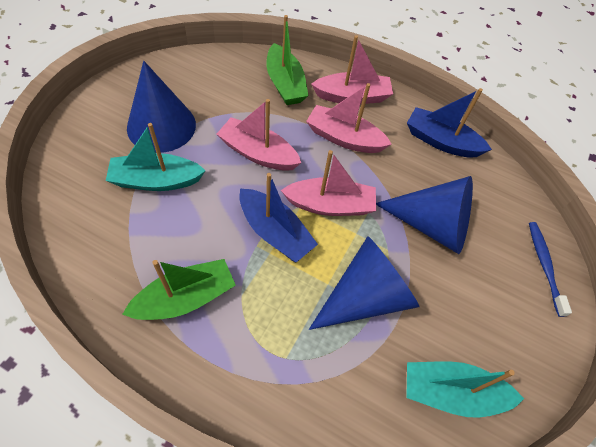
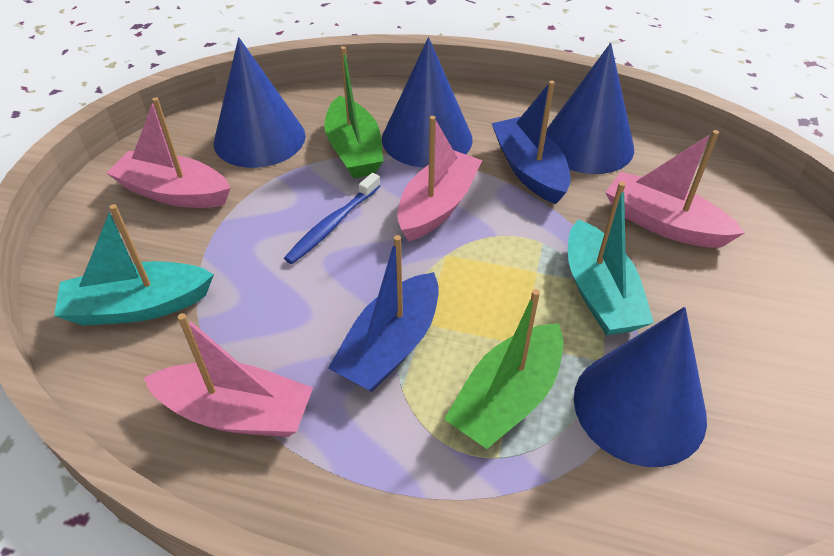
blue cone: [127,61,196,153] [309,236,419,330] [376,176,473,254] = 3 -> [214,37,305,168] [382,37,473,168] [546,43,634,174] [574,307,707,467] = 4

